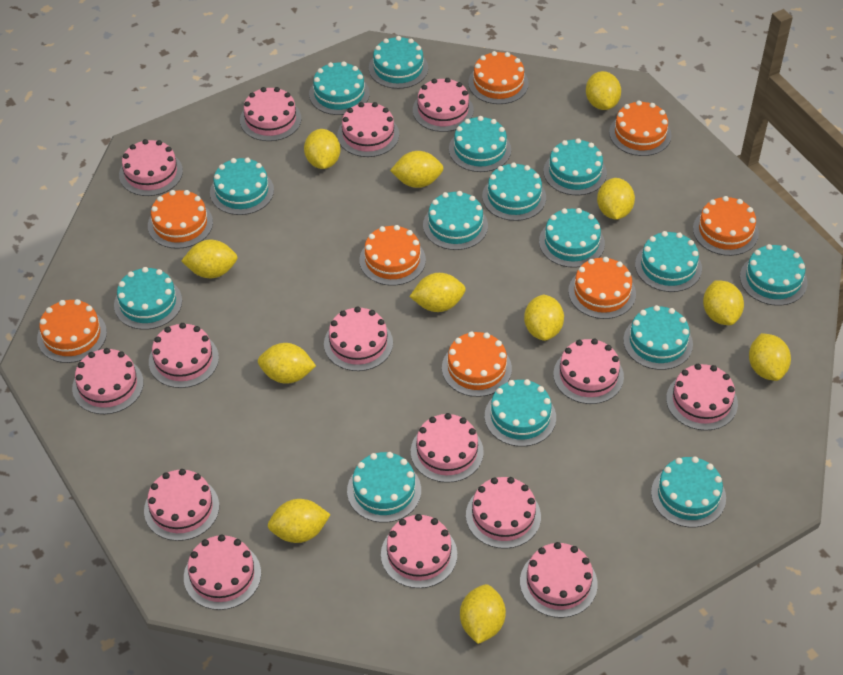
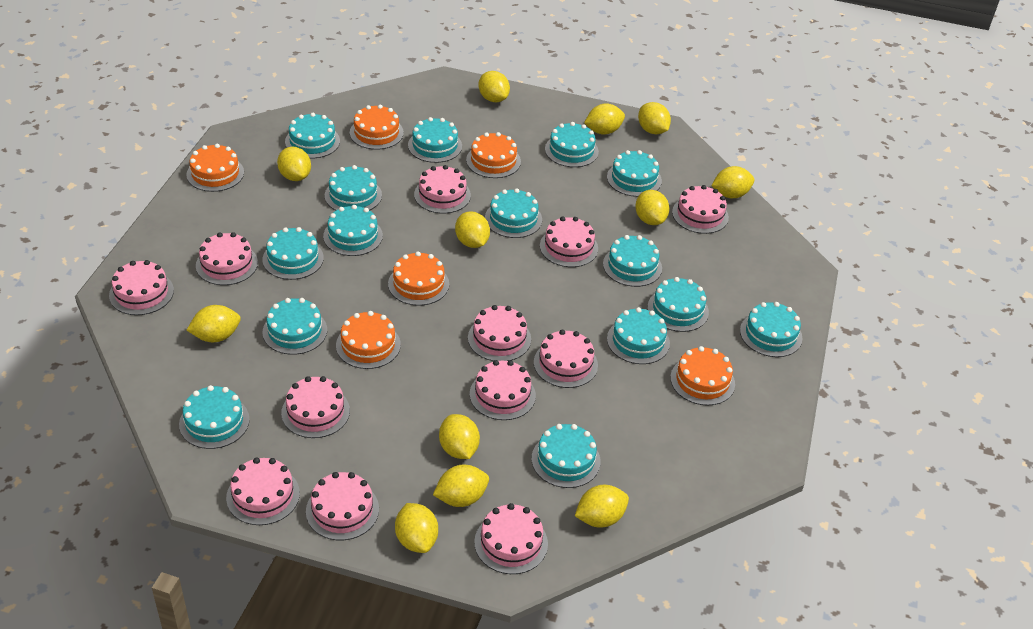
orange cake: [37,299,107,363] [148,190,213,249] [360,225,426,286] [442,331,512,397] [468,51,529,104] [568,257,636,319] [609,100,672,156] [693,196,759,256] = 8 -> [186,144,244,192] [336,311,401,369] [350,105,404,150] [388,251,449,306] [466,132,521,178] [670,346,735,405] = 6
pink cake: [72,348,144,414] [119,139,183,196] [144,469,219,541] [149,323,219,388] [184,535,261,610] [240,87,302,141] [324,306,393,371] [337,102,399,157] [381,514,457,588] [411,413,484,483] [413,78,474,132] [466,477,541,549] [520,542,598,618] [553,338,624,404] [666,364,738,431] = 15 -> [109,260,174,315] [196,232,258,285] [226,457,300,525] [281,376,350,438] [306,472,379,540] [414,165,471,214] [468,305,531,361] [470,360,536,420] [474,503,548,574] [534,330,598,388] [540,217,598,267] [672,185,729,234] = 12

